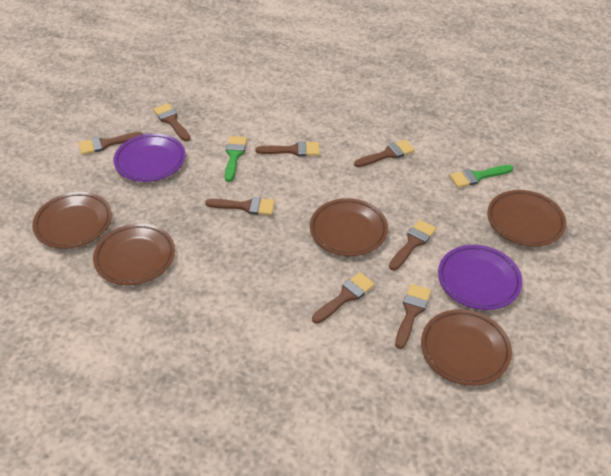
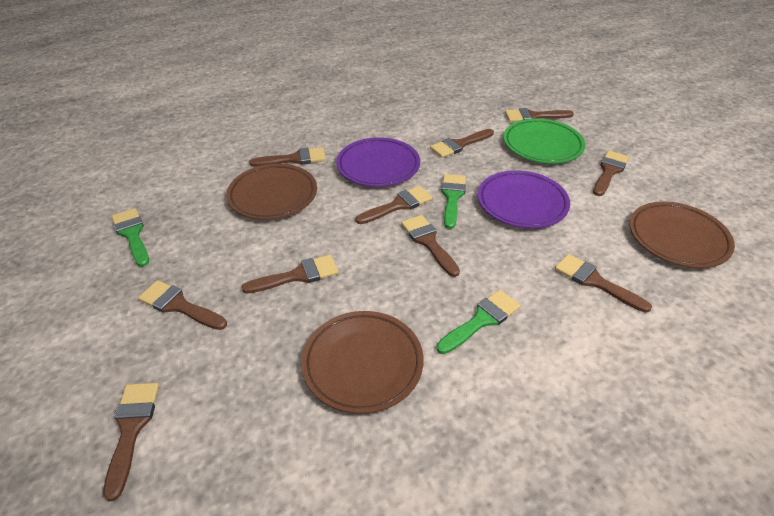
brown brush: [79,132,143,155] [153,103,190,141] [205,197,275,215] [255,141,320,156] [312,272,375,324] [354,140,415,167] [389,220,436,270] [395,284,431,349] = 8 -> [103,383,159,501] [138,280,227,330] [241,255,339,293] [249,147,326,167] [356,186,433,224] [401,215,460,277] [430,129,494,158] [505,108,574,122] [555,254,652,313] [593,151,629,196] = 10
brown plate: [32,192,112,249] [93,223,175,285] [310,198,388,256] [421,309,512,386] [487,190,566,246] = 5 -> [226,164,317,220] [302,311,424,414] [629,201,735,268] = 3
green brush: [225,136,247,182] [450,165,513,188] = 2 -> [111,208,149,267] [436,290,521,354] [441,174,466,229] = 3
green plate: none = 0 -> [503,119,585,163] = 1

